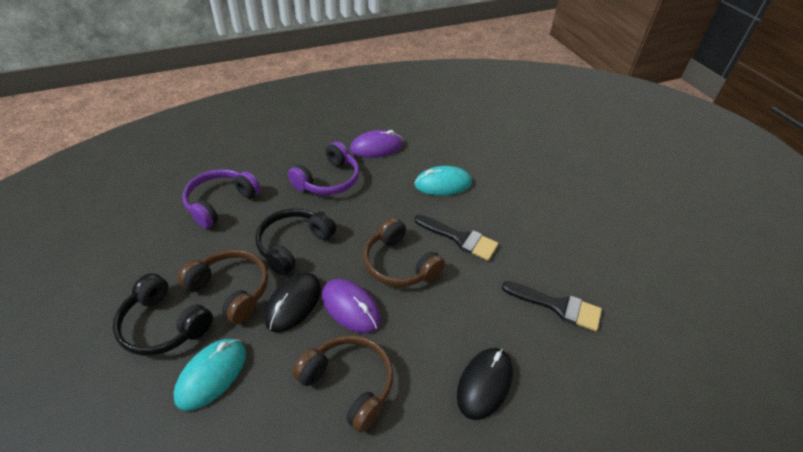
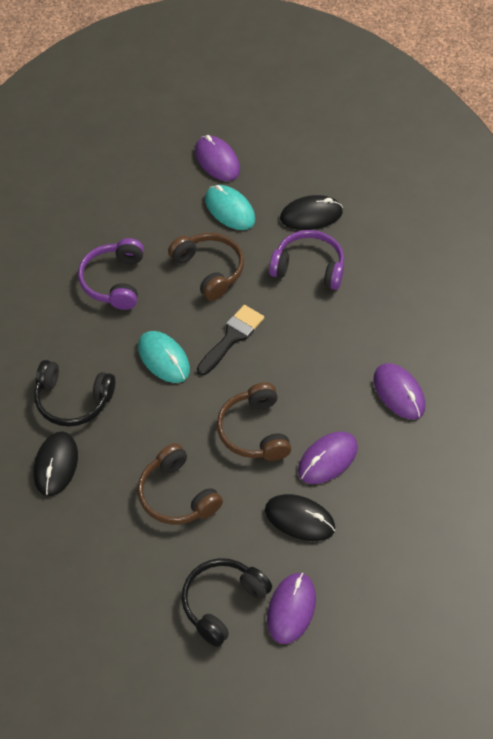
black brush: [414,215,498,261] [502,281,602,331] = 2 -> [197,305,264,376] = 1
black mouse: [265,272,321,333] [457,348,513,420] = 2 -> [34,432,78,496] [265,494,335,541] [280,195,343,230] = 3
purple mouse: [322,279,381,333] [350,130,403,158] = 2 -> [195,135,240,181] [267,573,316,644] [298,432,358,484] [373,363,425,419] = 4

